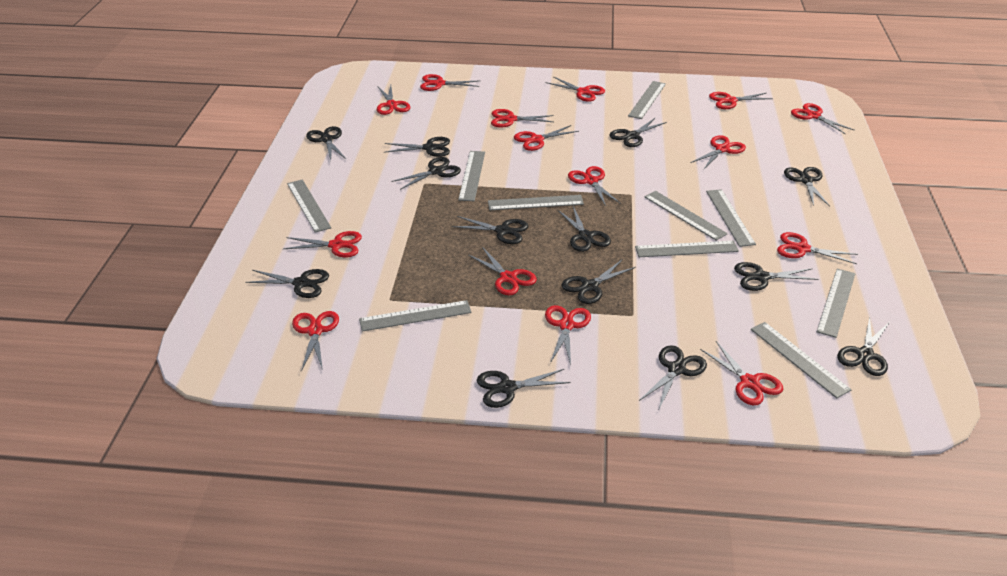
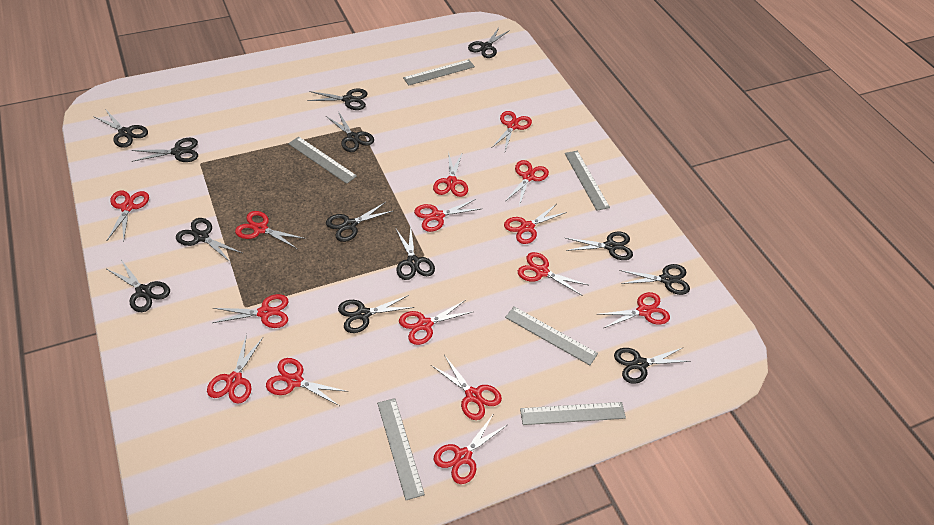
grey ruler: [287,179,331,233] [359,300,472,332] [458,151,485,201] [488,195,584,210] [628,81,666,119] [635,241,739,257] [644,191,728,241] [706,189,756,247] [751,322,851,398] [817,269,855,338] = 10 -> [288,136,357,184] [377,398,425,500] [403,59,475,86] [505,306,598,365] [520,402,626,425] [565,151,610,211] = 6

